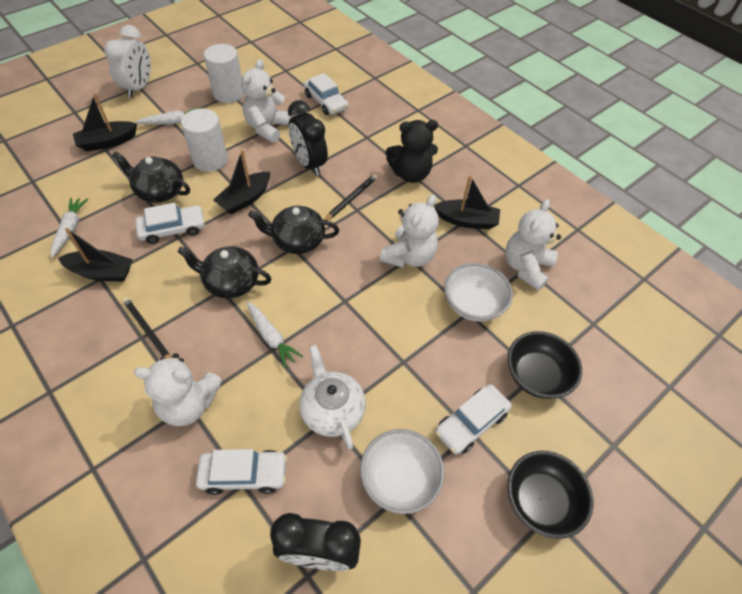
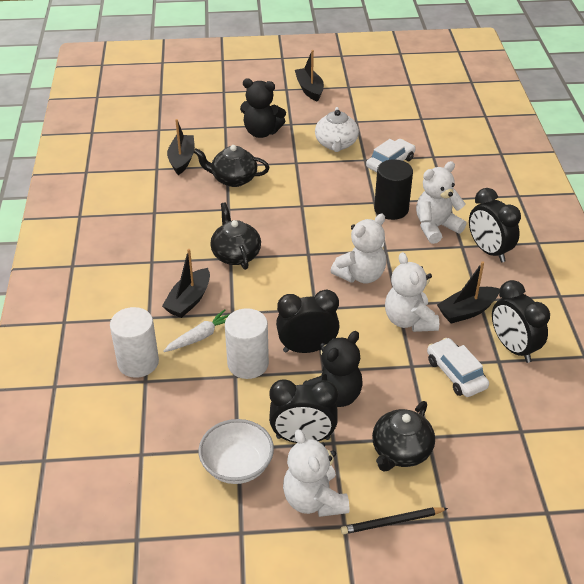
black bowl: [507,331,582,399] [507,451,594,539] = 2 -> none = 0
black clock: [270,513,361,571] [288,100,328,176] = 2 -> [269,379,338,443] [276,289,340,353] [469,188,521,262] [492,280,550,363] = 4
black cylinder: none = 0 -> [374,159,413,220] = 1
black pencil: [122,297,172,359] [324,174,378,220] = 2 -> [341,507,448,534] = 1
black teddy bear: [386,120,438,183] = 1 -> [240,78,286,138] [302,331,363,407] = 2
white bowl: [360,429,444,514] [444,263,513,322] = 2 -> [198,419,274,484] = 1
white car: [135,203,205,244] [196,449,287,495] [304,73,348,115] [435,384,512,454] = 4 -> [366,139,416,172] [427,338,489,397] = 2
white carrot: [51,198,88,258] [135,108,200,125] [246,302,303,368] = 3 -> [164,309,230,352] = 1
white clock: [104,25,151,98] = 1 -> none = 0

